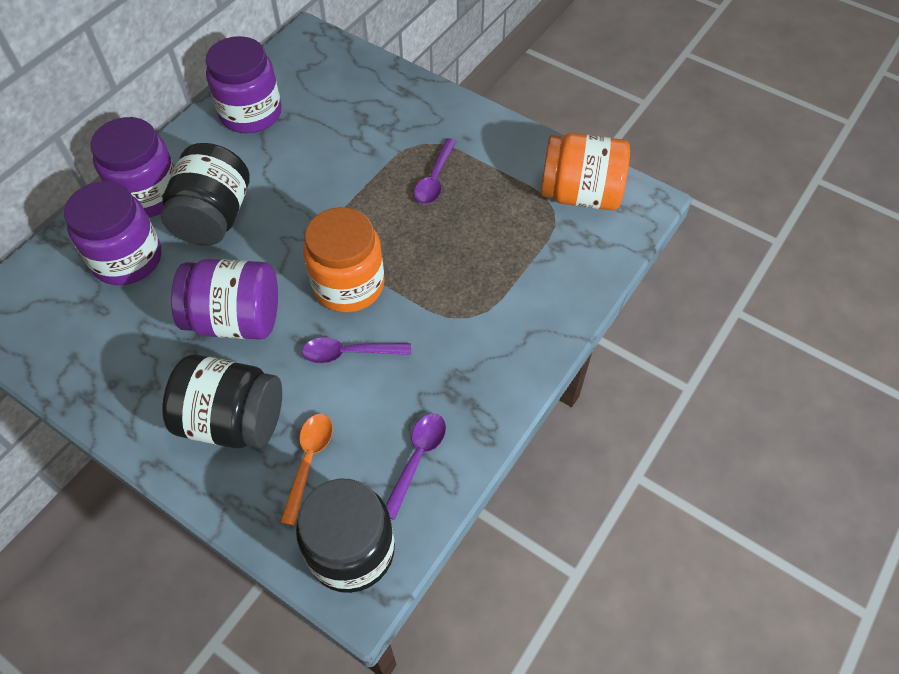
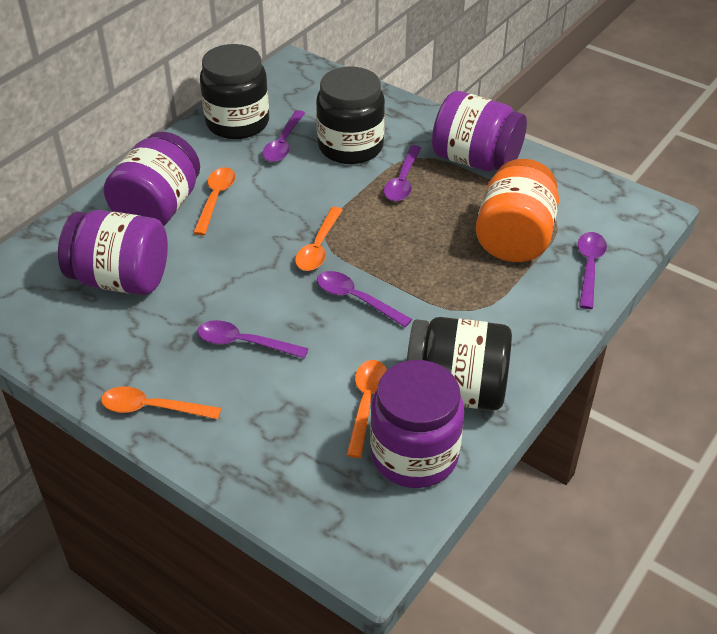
orange jar: [303,207,385,313] [541,133,630,210] = 2 -> [476,159,559,262] = 1
orange spoon: [281,414,333,526] = 1 -> [101,386,221,419] [193,167,236,235] [295,207,343,271] [346,360,387,458] = 4
purple spoon: [302,337,411,363] [386,413,446,520] [414,138,457,204] = 3 -> [197,320,309,359] [262,110,305,162] [317,271,412,327] [384,145,421,201] [578,232,607,309] = 5

